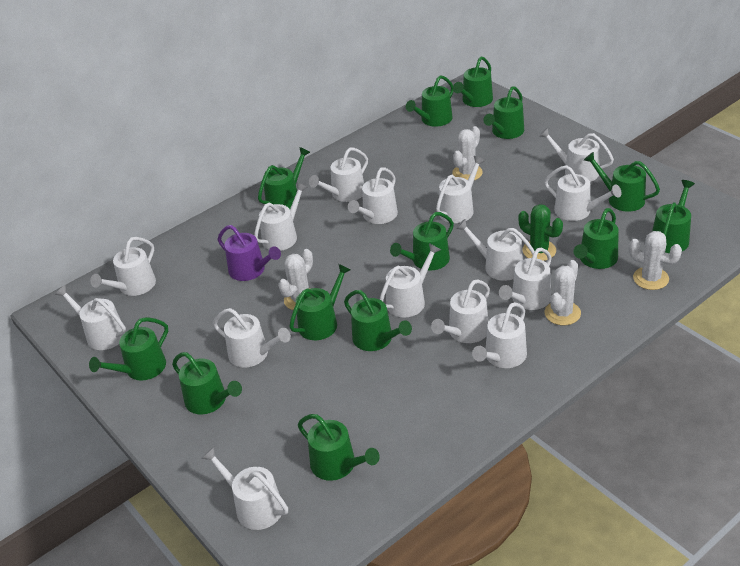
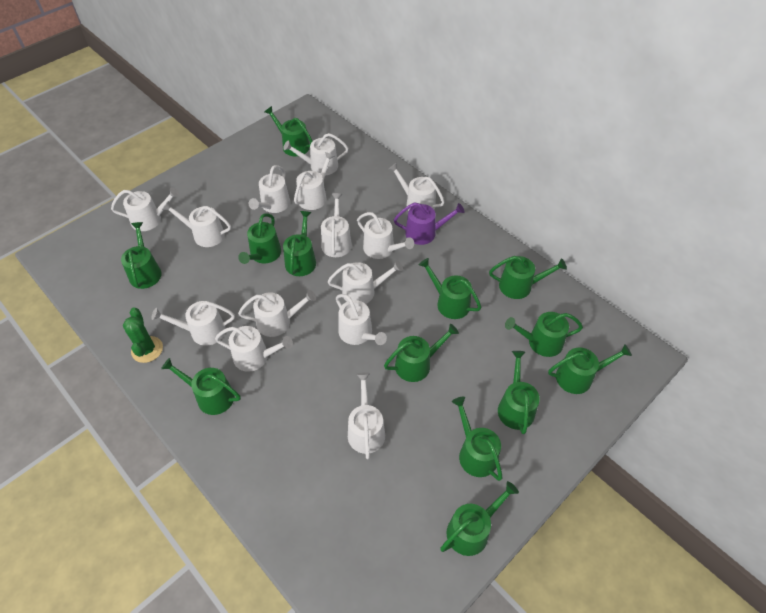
white cactus: [278,249,313,310] [452,126,483,180] [545,260,581,325] [629,231,682,290] = 4 -> none = 0
white watering can: [55,285,126,350] [90,237,156,296] [201,447,288,530] [213,308,291,368] [254,182,308,251] [309,147,368,202] [348,167,398,224] [380,243,441,317] [431,279,490,343] [436,156,485,223] [456,219,537,281] [472,302,527,368] [499,248,552,310] [539,127,614,182] [544,165,622,221] = 15 -> [111,187,179,231] [151,301,235,346] [162,201,231,247] [215,326,293,372] [238,290,316,337] [249,165,290,213] [283,133,348,175] [294,152,334,210] [321,193,352,257] [328,260,403,304] [336,294,387,345] [348,372,385,459] [357,212,414,259] [388,163,444,211] = 14

